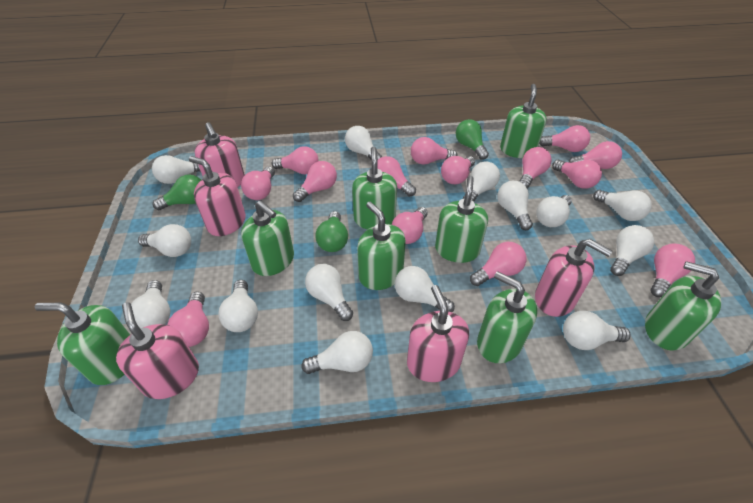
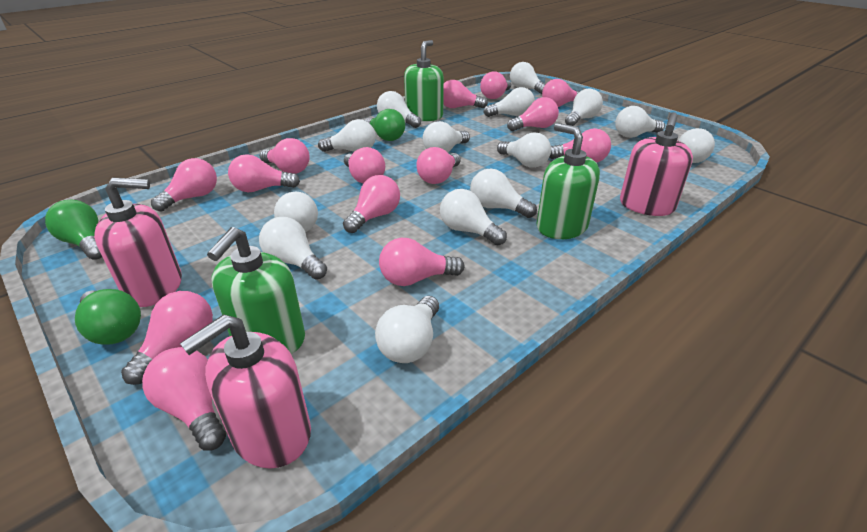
green soap dispenser: [35,303,130,385] [241,200,294,276] [352,147,397,229] [357,202,406,290] [435,176,488,263] [477,271,537,363] [500,84,547,158] [645,261,721,351] = 8 -> [207,227,305,354] [404,40,444,121] [537,123,600,239] = 3
pink soap dispenser: [116,302,199,399] [189,156,246,236] [195,122,245,187] [407,285,469,382] [535,239,613,317] = 5 -> [94,178,182,307] [180,314,311,468] [620,112,693,216] = 3

